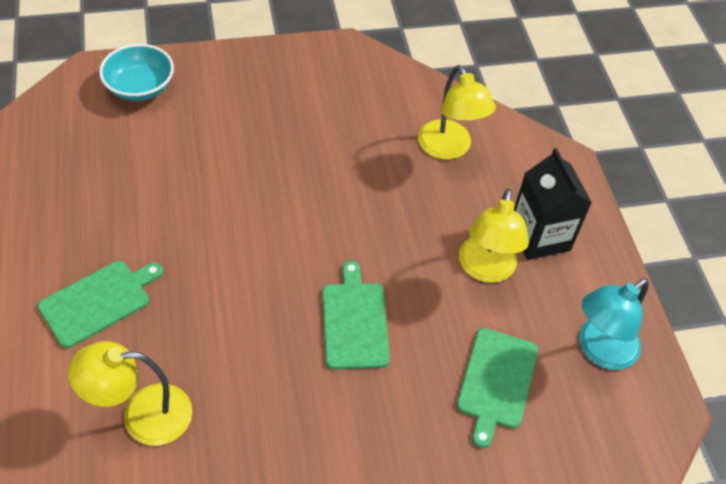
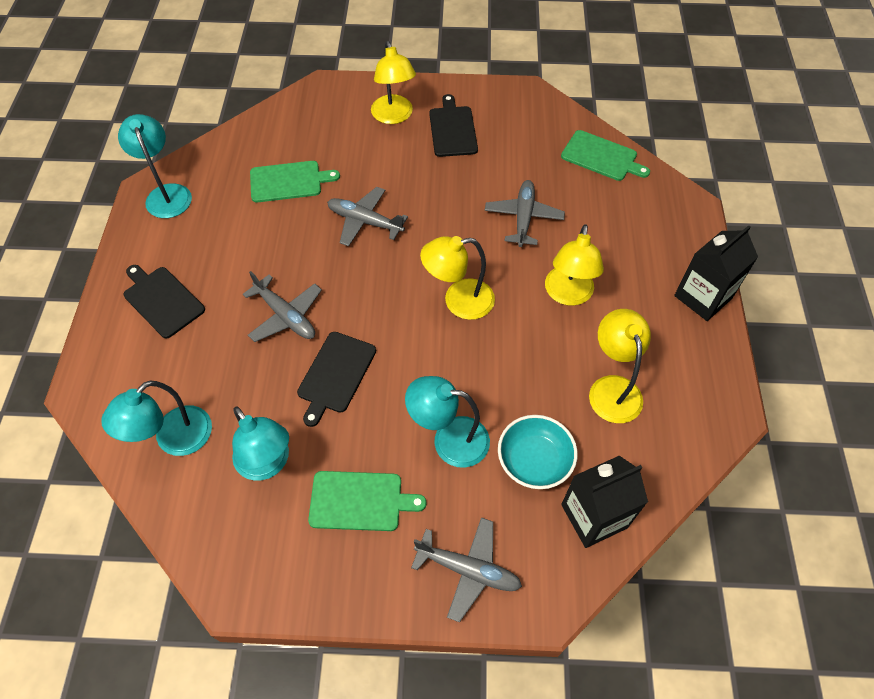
black carton: [514,148,592,260] = 1 -> [561,456,648,548] [674,225,758,321] = 2
black cutting board: none = 0 -> [123,265,205,339] [297,332,376,427] [429,94,478,157] = 3
grey plane: none = 0 -> [243,271,322,342] [327,187,408,246] [411,517,522,622] [485,180,565,247] = 4
turquoise lamp: [579,278,649,370] = 1 -> [101,380,212,456] [118,114,192,218] [232,406,289,481] [405,376,490,468] = 4
yellow lamp: [68,341,192,446] [418,65,496,160] [459,189,529,283] = 3 -> [371,41,416,124] [420,236,495,320] [545,224,604,306] [589,309,651,423] = 4

